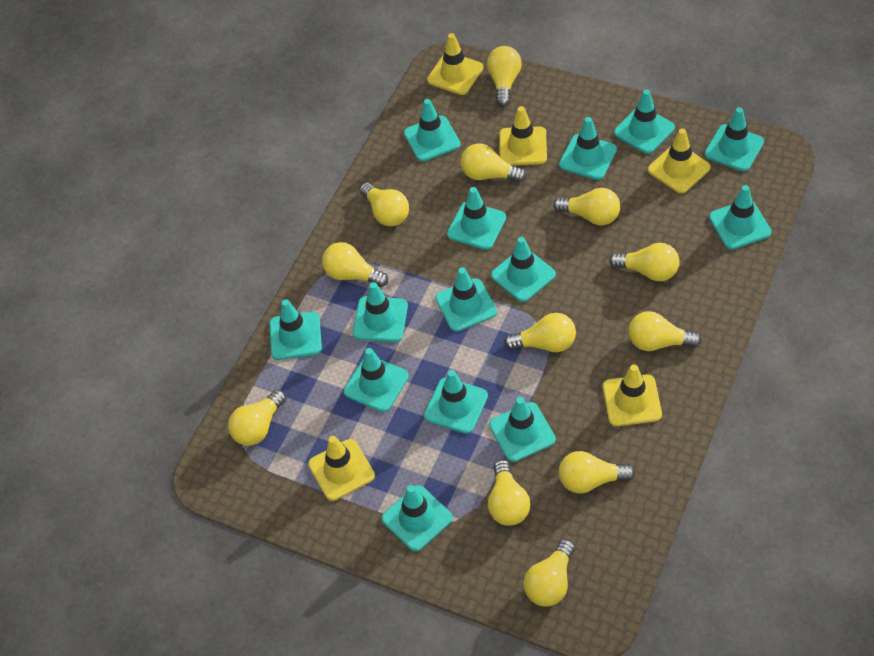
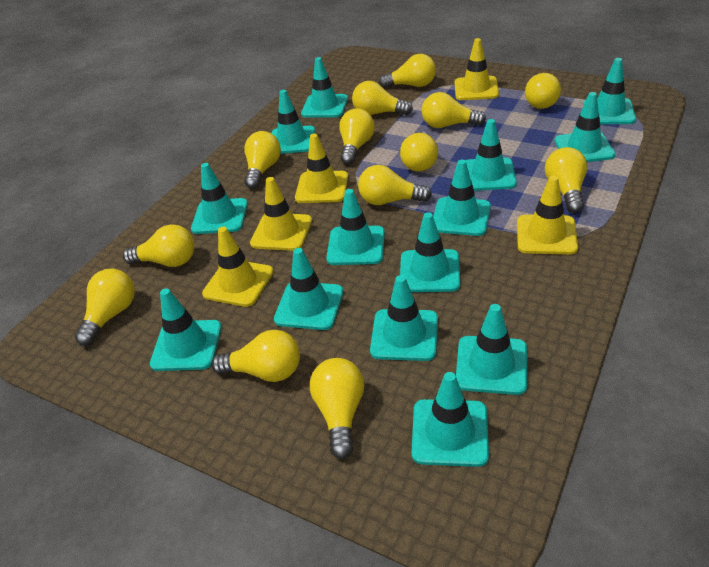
yellow light bulb: [228,389,286,446] [322,242,388,287] [359,182,409,226] [461,144,526,183] [487,46,522,107] [488,460,530,526] [504,313,576,352] [524,539,575,607] [553,188,620,225] [559,451,635,494] [609,243,680,281] [629,311,702,351] = 12 -> [75,269,135,346] [123,224,195,267] [211,330,300,382] [244,131,281,189] [310,358,364,459] [339,108,375,164] [352,81,413,115] [358,165,432,205] [379,54,436,88] [400,131,438,171] [422,92,486,128] [525,73,561,109] [545,147,587,213] = 13

